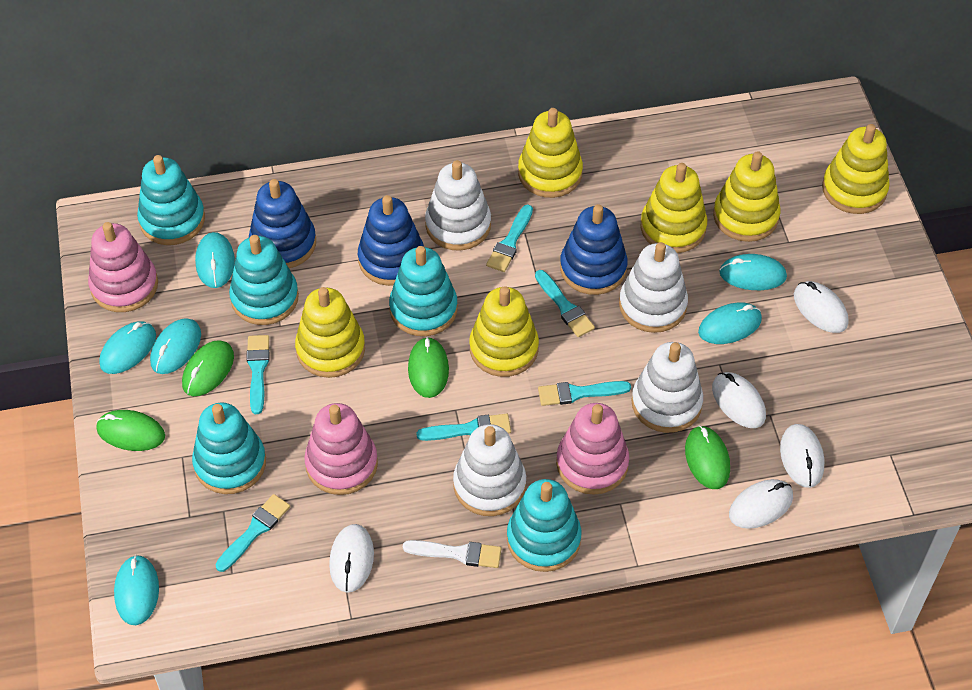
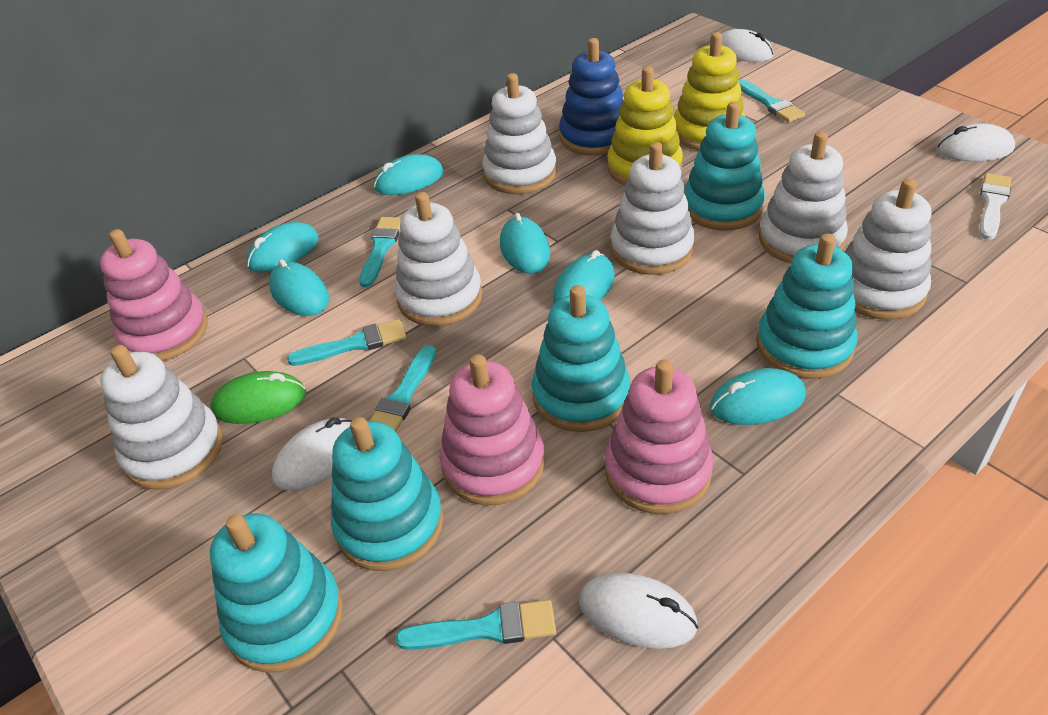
blue stacking toy: [249,179,316,268] [358,195,424,286] [560,204,628,295] = 3 -> [559,38,624,156] = 1
green mouse: [96,410,165,451] [182,340,234,396] [408,337,449,398] [685,425,730,489] = 4 -> [210,371,306,424] = 1
turquoise brush: [216,494,290,572] [246,335,270,414] [416,414,511,441] [486,205,533,272] [535,270,595,337] [538,381,631,406] = 6 -> [287,319,406,366] [359,217,401,287] [370,345,436,432] [396,600,556,650] [738,79,805,122] = 5
white mouse: [329,524,374,593] [712,372,766,428] [729,479,793,529] [780,424,824,488] [794,281,848,333] = 5 -> [272,417,352,491] [579,572,698,649] [722,29,774,62] [936,124,1015,161] = 4
white stacking toy: [425,160,491,251] [453,424,526,516] [619,242,688,333] [632,342,703,433] = 4 -> [100,345,223,490] [395,192,482,326] [482,73,557,194] [611,142,695,275] [759,131,848,264] [845,178,931,320] = 6
yellow stacking toy: [295,287,365,378] [469,286,539,377] [518,108,583,198] [641,163,707,253] [713,151,780,242] [822,124,890,214] = 6 -> [608,66,683,186] [674,32,745,151] = 2

